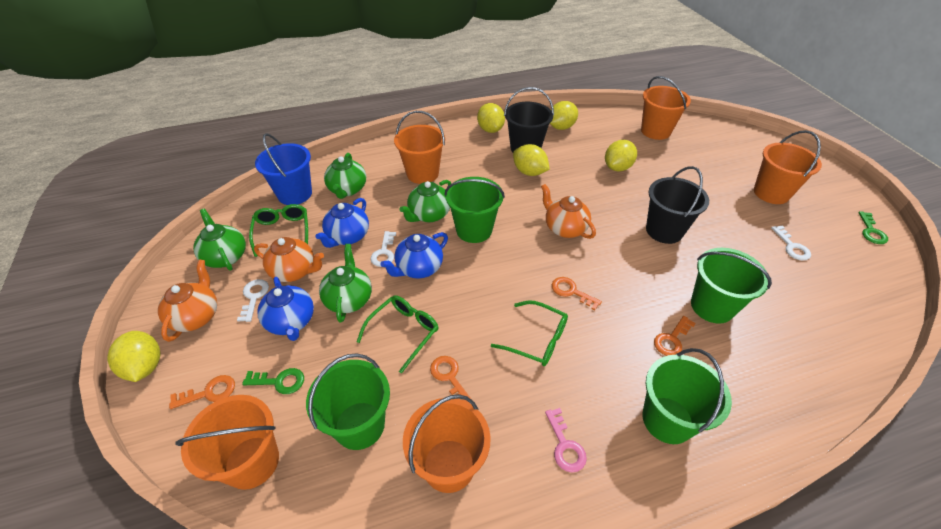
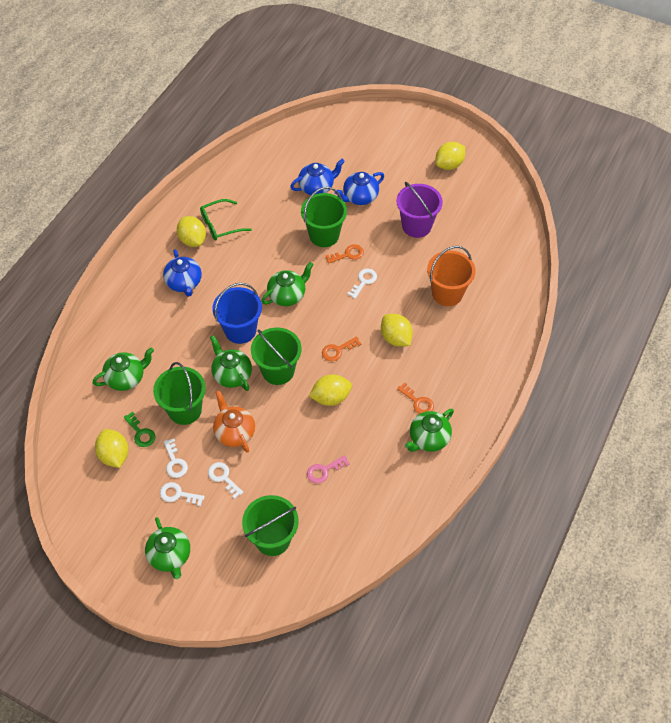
black bucket: [504,87,554,153] [646,166,709,244] = 2 -> none = 0
green glasses: [249,204,308,257] [357,295,438,373] [491,300,568,366] = 3 -> [200,199,252,240] = 1
green key: [242,368,304,394] [858,211,888,244] = 2 -> [124,412,155,447] = 1
green teapot: [193,209,246,271] [319,244,372,323] [324,153,366,199] [399,180,451,222] = 4 -> [93,347,154,391] [145,517,190,579] [210,335,252,391] [261,262,314,306] [405,409,454,452] = 5
orange bucket: [175,395,279,490] [394,111,445,184] [403,394,491,493] [641,76,691,140] [754,130,822,204] = 5 -> [427,246,476,306] = 1
orange key: [169,375,235,409] [430,356,472,403] [552,277,602,310] [654,316,696,356] = 4 -> [322,336,361,362] [325,244,364,264] [397,382,434,414] = 3
orange teapot: [158,260,217,342] [254,237,324,282] [541,184,596,239] = 3 -> [213,390,255,453] = 1
purple bucket: none = 0 -> [397,182,443,238] = 1
white key: [237,279,269,322] [370,231,396,267] [771,226,811,260] = 3 -> [160,482,205,506] [164,438,188,478] [208,462,243,499] [347,269,377,299] = 4

